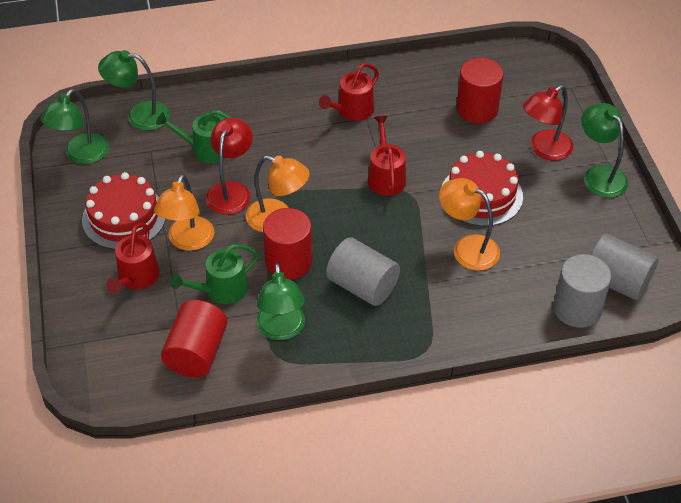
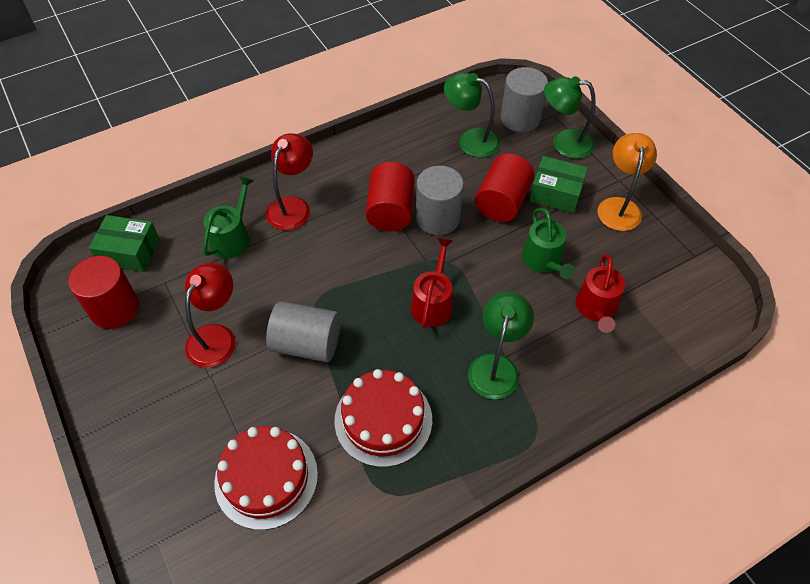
green box: none = 0 -> [89,215,160,272] [529,156,588,213] = 2
green lamp: [40,89,109,164] [98,50,170,131] [257,263,305,340] [581,103,628,198] = 4 -> [444,72,500,158] [468,292,534,399] [544,76,596,159] = 3
orange lamp: [154,174,214,251] [246,156,310,232] [439,178,500,271] = 3 -> [597,133,657,231] = 1
red watering can: [106,223,160,293] [319,63,379,121] [368,116,406,196] = 3 -> [411,238,453,328] [575,254,625,333] = 2

